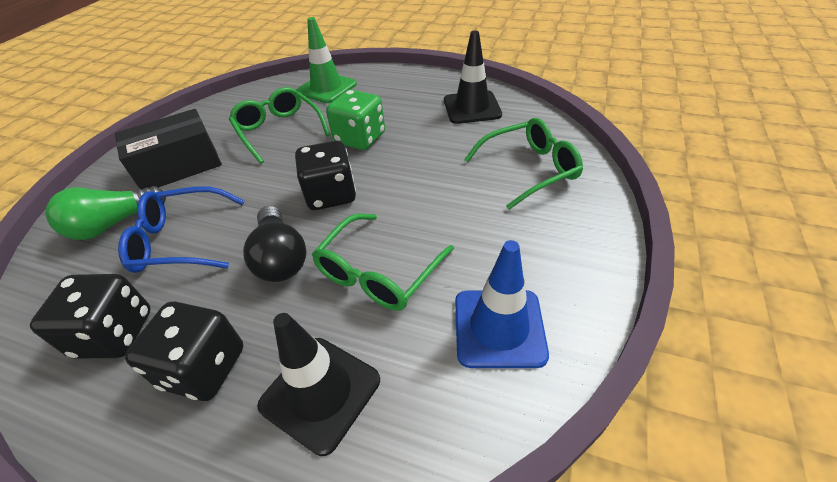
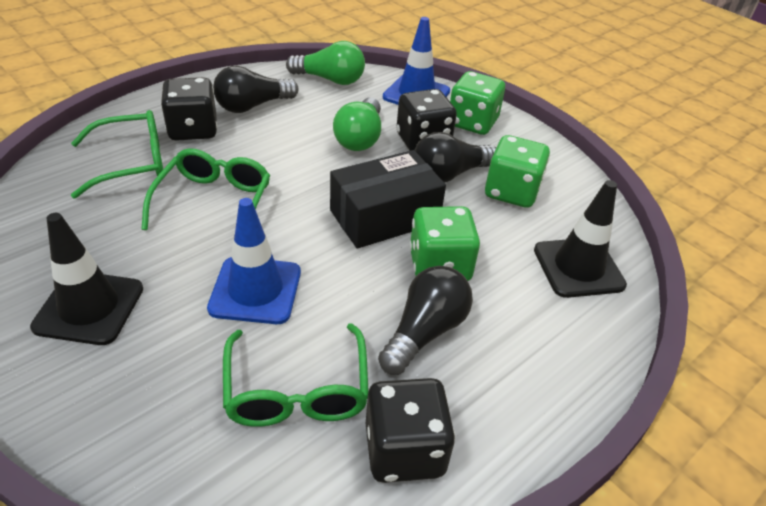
black light bulb: [243,206,306,282] = 1 -> [213,66,298,113] [378,266,473,375] [415,132,496,183] = 3
blue glasses: [118,187,244,273] = 1 -> none = 0
blue traffic cone: [455,240,549,368] = 1 -> [207,198,301,324] [383,17,450,105] = 2
green dice: [326,89,385,150] = 1 -> [409,206,480,281] [450,71,505,135] [485,135,550,208] = 3
green light bulb: [45,186,166,240] = 1 -> [286,41,365,85] [333,97,381,151] = 2
green traffic cone: [297,17,357,103] = 1 -> none = 0

